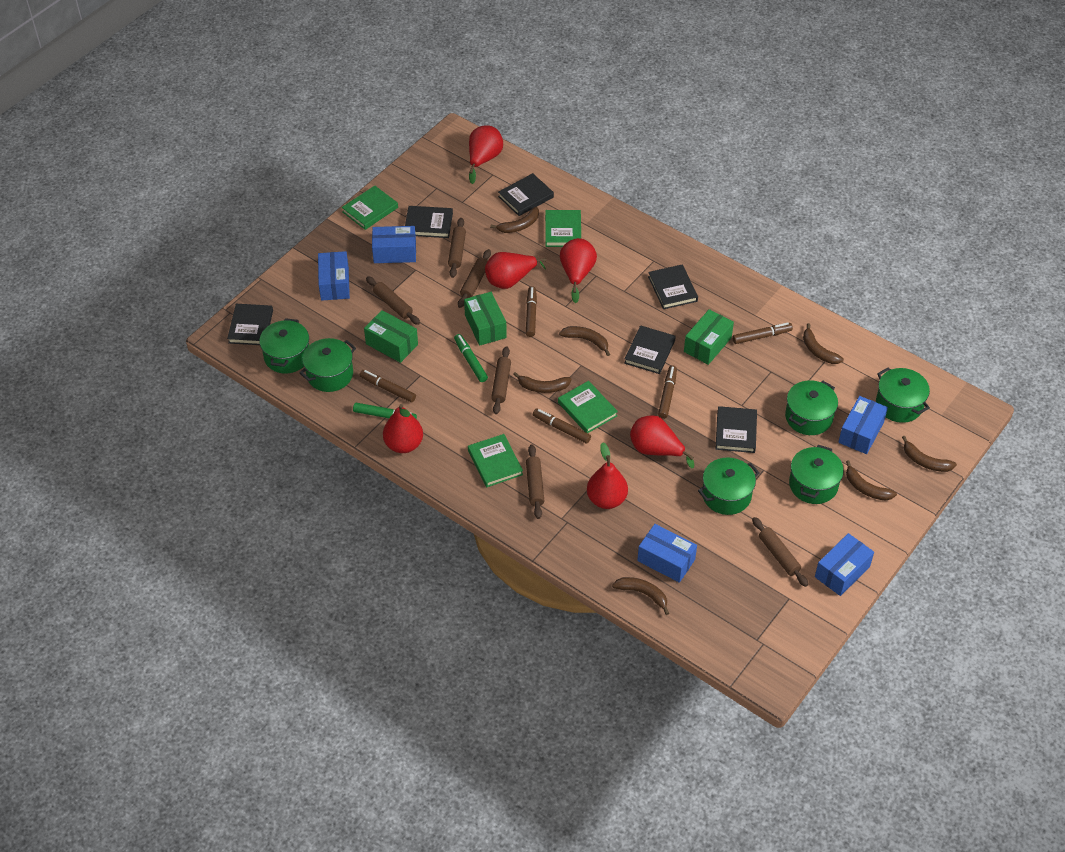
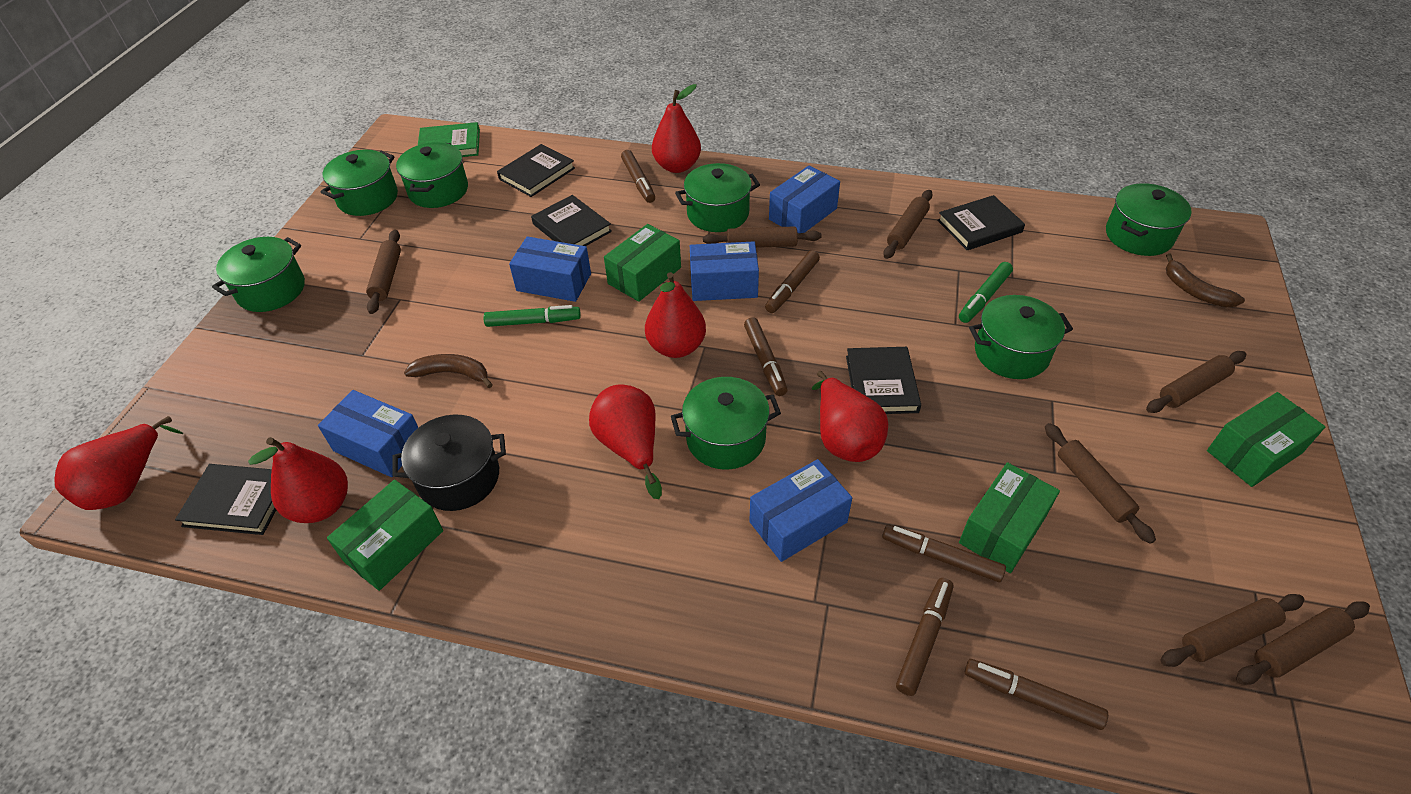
black book: [227,304,273,345] [405,206,453,238] [498,173,554,216] [624,325,676,374] [648,265,698,309] [716,406,757,453] = 6 -> [175,464,276,535] [497,144,575,197] [531,195,612,246] [846,347,921,414] [937,195,1025,250] = 5
black pot: none = 0 -> [392,415,506,511] = 1
brown banana: [490,207,539,233] [513,372,572,393] [559,326,610,356] [612,577,669,615] [803,323,844,364] [846,460,897,501] [902,436,957,472] = 7 -> [404,354,493,388] [1166,254,1245,307] = 2
brown marker: [360,370,416,402] [526,286,537,337] [533,409,591,444] [658,365,677,419] [733,322,793,344] = 5 -> [621,150,655,203] [744,317,788,396] [765,250,820,313] [882,525,1006,582] [896,578,953,696] [965,659,1108,730] = 6
brown rolling pin: [366,276,420,325] [448,218,466,278] [458,249,491,308] [491,346,511,414] [526,445,544,519] [752,517,808,587] = 6 -> [366,230,401,314] [703,226,821,248] [883,190,933,259] [1045,423,1156,544] [1146,351,1246,413] [1160,594,1304,667] [1236,601,1370,685] = 7
green book: [342,186,398,230] [468,434,523,487] [545,210,581,247] [558,381,618,433] = 4 -> [418,122,480,157] = 1
green box: [364,310,418,363] [464,292,507,346] [684,309,734,365] = 3 -> [327,480,443,591] [604,224,681,302] [959,462,1060,573] [1207,392,1325,487] = 4
green pot: [259,318,309,374] [300,338,356,392] [698,458,759,515] [785,380,838,435] [789,445,844,504] [876,368,930,423] = 6 -> [212,237,305,312] [321,150,398,216] [396,142,468,208] [671,377,781,470] [675,163,760,232] [969,295,1073,379] [1106,183,1192,256] = 7

